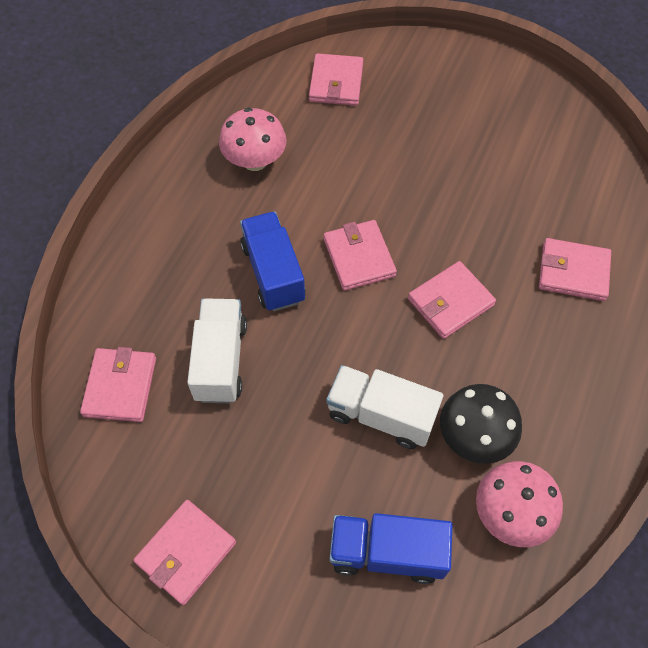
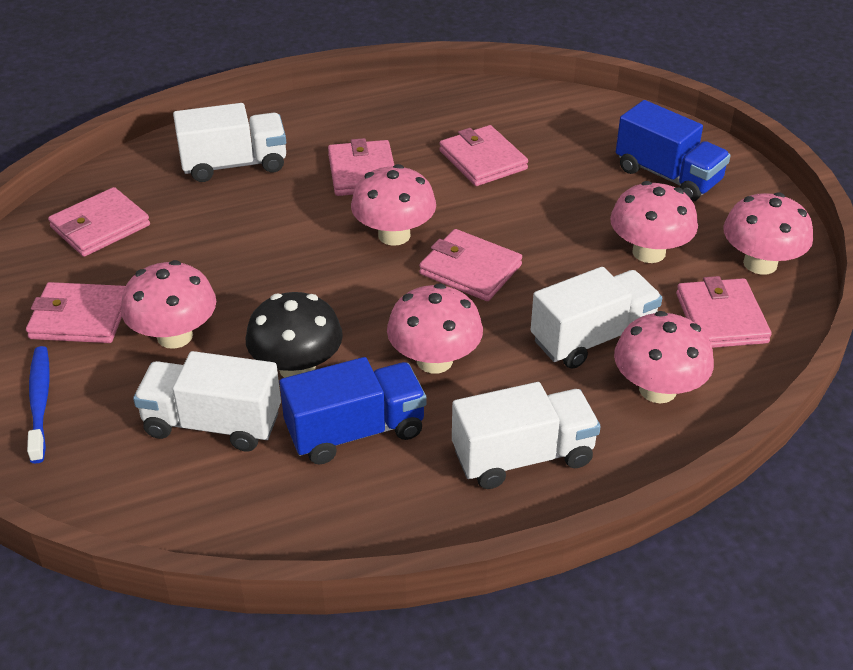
blue toothbrush: none = 0 -> [27,346,50,464] = 1
pink mushroom: [219,107,286,171] [476,461,563,547] = 2 -> [121,260,216,349] [351,164,436,246] [387,283,483,374] [610,181,698,263] [614,311,714,403] [723,192,813,275] = 6
white truck: [187,298,247,403] [326,365,443,449] = 2 -> [133,351,281,451] [173,103,286,182] [452,382,601,489] [531,267,662,369] = 4

